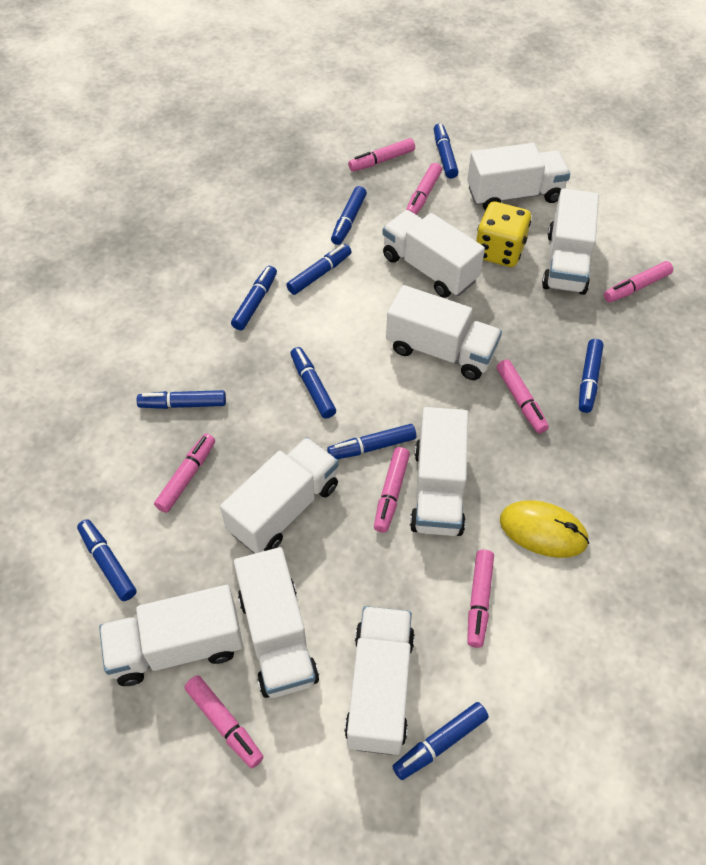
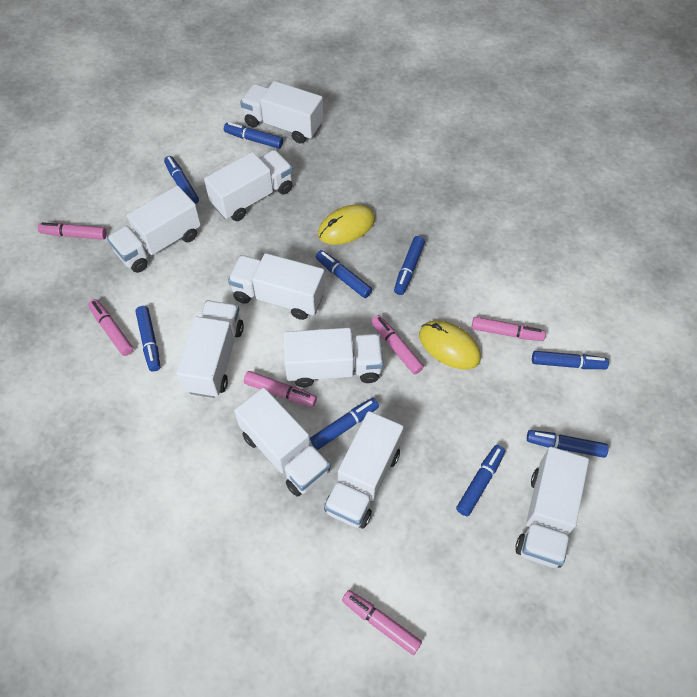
blue marker: [77,519,137,601] [137,390,226,409] [231,266,277,330] [286,244,352,295] [290,347,336,419] [327,424,416,459] [331,186,367,245] [392,702,489,780] [434,123,459,179] [579,339,604,413] = 10 -> [135,306,160,372] [164,156,199,204] [224,122,283,149] [310,398,379,450] [316,250,372,298] [394,236,425,295] [456,445,505,516] [527,430,609,458] [532,351,609,369] = 9
pink marker: [154,434,215,513] [184,675,263,768] [348,138,415,172] [374,447,410,533] [406,163,442,215] [467,549,494,648] [497,359,549,433] [604,261,673,303] = 8 -> [38,222,107,240] [88,299,133,356] [244,371,317,407] [342,590,422,655] [371,315,424,374] [472,317,546,341] = 6
yellow dice: [476,202,531,267] = 1 -> none = 0
yellow mouse: [500,500,589,558] = 1 -> [318,204,375,245] [419,321,481,369] = 2

